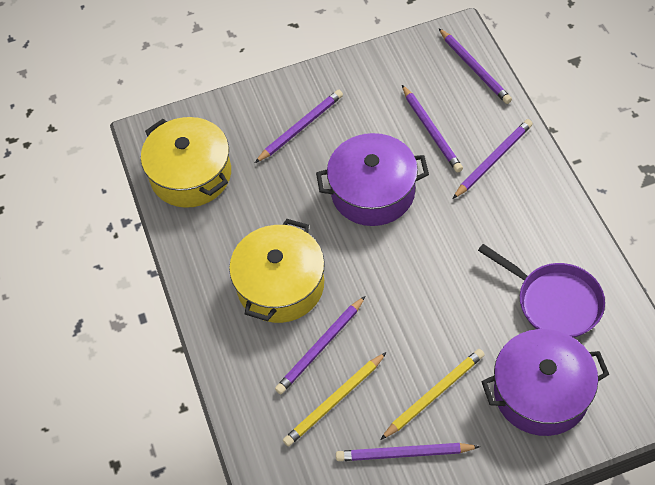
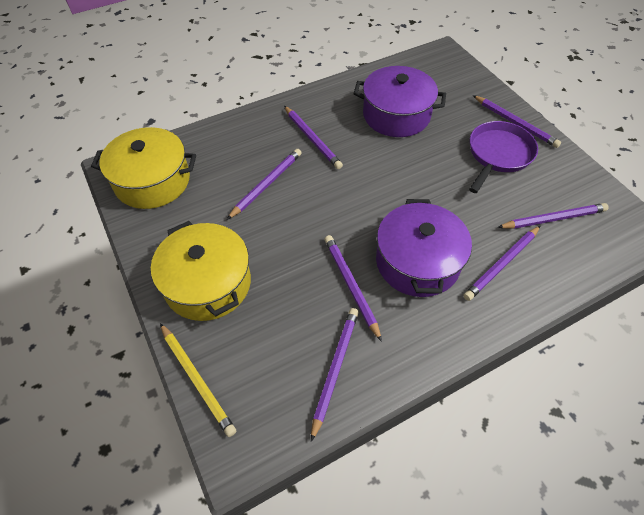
purple pencil: [255,90,343,163] [275,296,365,394] [336,443,480,461] [402,85,463,172] [439,28,512,104] [452,119,533,199] = 6 -> [227,149,302,220] [284,106,343,169] [311,308,359,442] [324,235,382,342] [463,226,540,301] [473,95,561,148] [497,203,609,229] = 7
yellow pencil: [283,352,387,447] [380,349,485,440] = 2 -> [160,323,236,437] = 1

